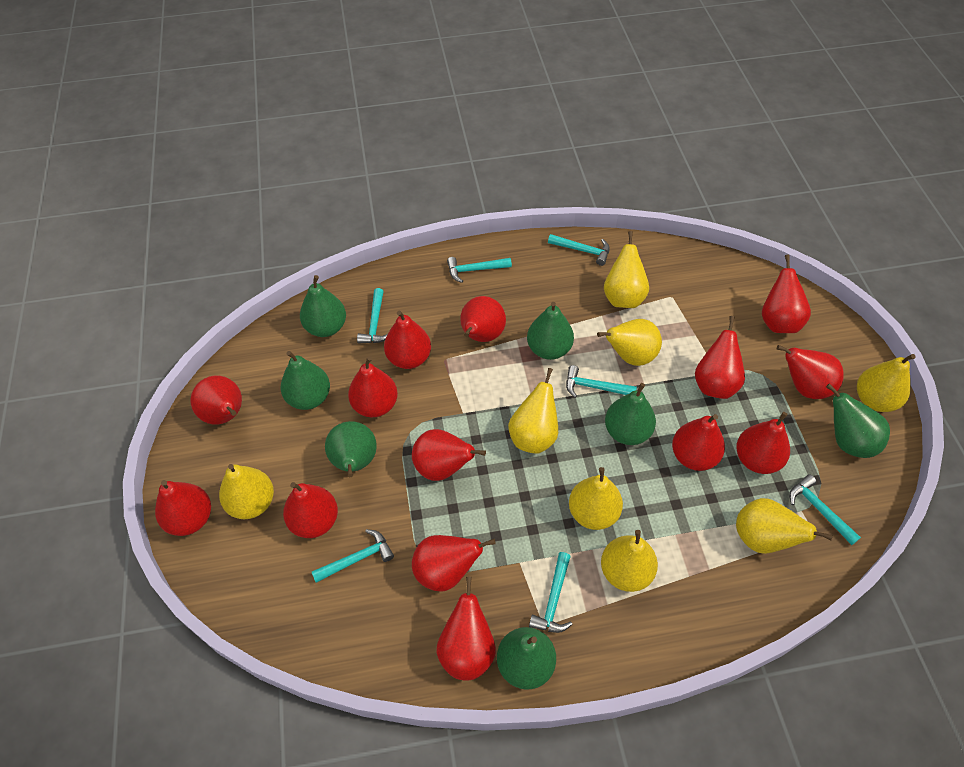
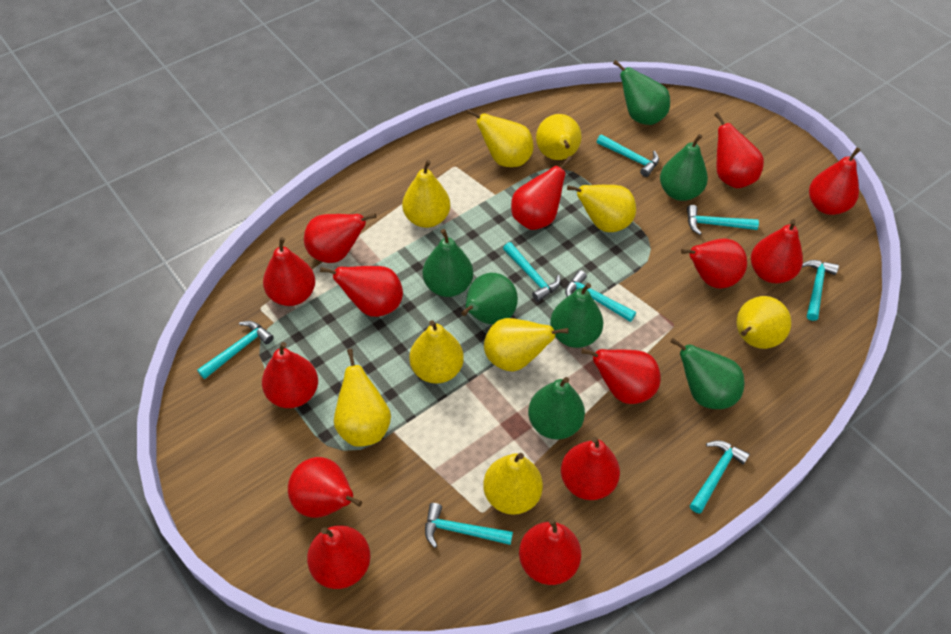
turquoise hammer: [312,529,394,583] [357,288,388,344] [447,257,512,283] [529,552,572,633] [548,234,610,266] [566,365,637,398] [789,474,861,545] = 7 -> [197,321,274,379] [425,503,513,548] [503,242,560,302] [565,270,636,322] [597,134,659,177] [687,205,759,235] [690,440,750,514] [802,260,839,321] = 8
yellow pear: [219,464,274,519] [508,368,558,453] [569,467,623,530] [597,319,662,366] [601,530,658,592] [604,231,649,308] [736,498,833,554] [857,354,916,412] = 8 -> [334,349,391,446] [402,160,450,228] [409,320,464,384] [467,109,534,167] [483,453,543,515] [484,318,569,371] [536,114,582,160] [567,185,636,232] [737,296,791,349] = 9

